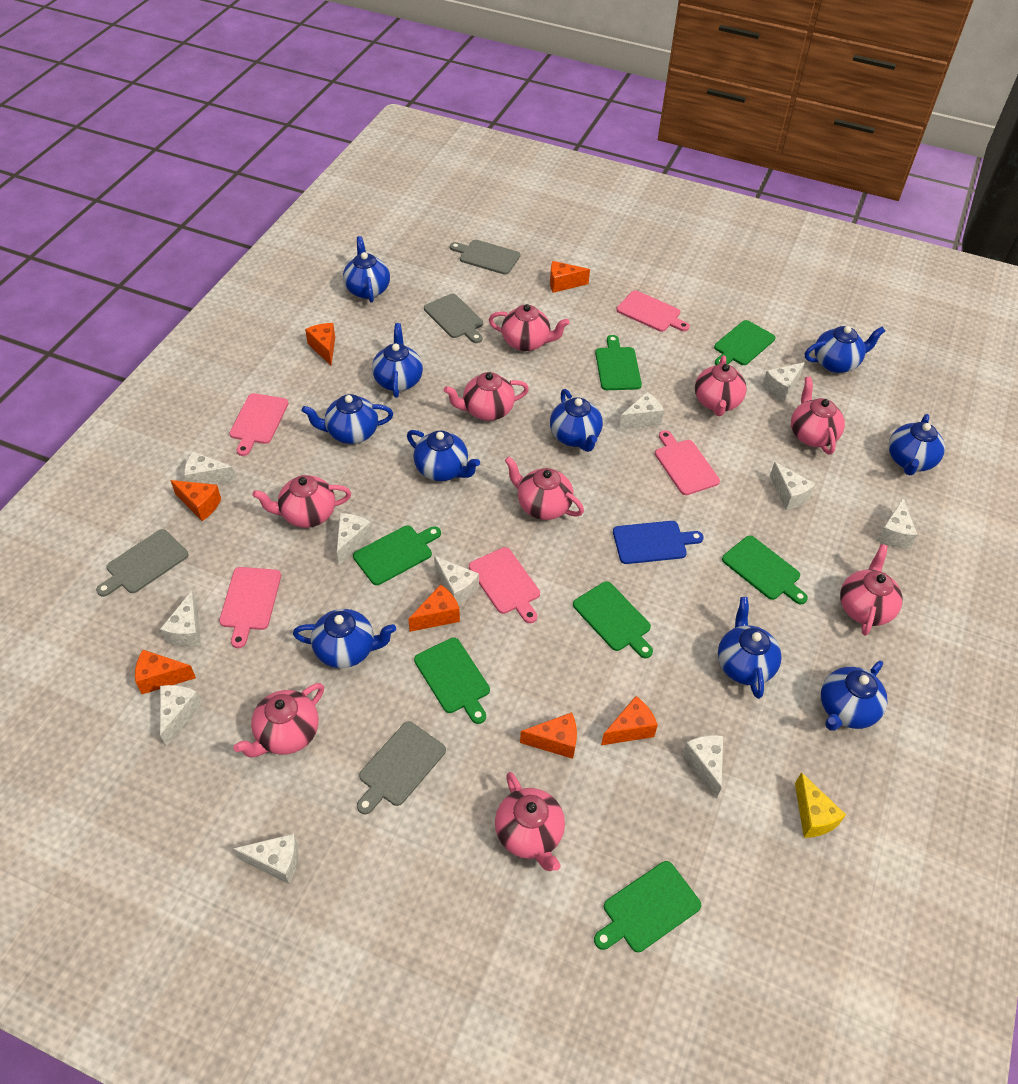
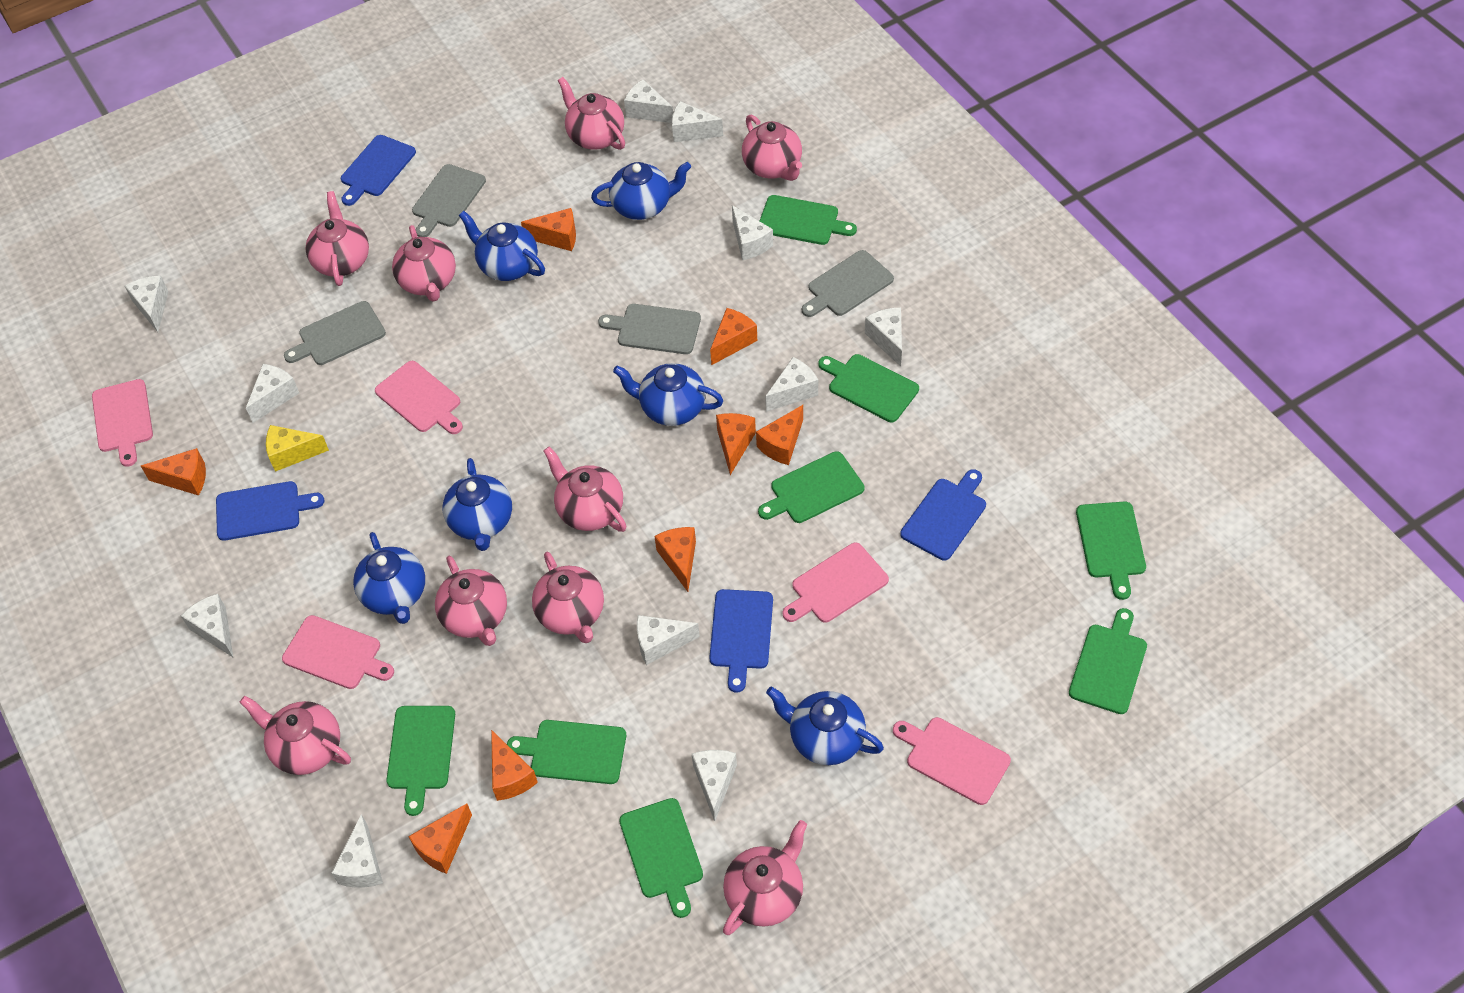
blue cutting board: [613,521,704,564] = 1 -> [216,481,325,541] [341,135,416,206] [709,589,773,693] [900,469,986,560] = 4
blue teapot: [293,609,396,668] [302,394,393,444] [343,236,390,303] [372,323,423,398] [407,430,480,481] [550,389,603,452] [718,597,782,699] [805,326,885,373] [821,661,887,731] [889,414,945,475] = 10 -> [353,532,425,624] [443,458,512,551] [459,211,545,281] [591,162,691,220] [613,363,723,426] [766,687,884,765] = 6
green cutting board: [353,525,441,585] [414,638,490,724] [573,581,653,658] [594,861,701,952] [595,335,642,390] [714,320,775,365] [722,536,808,605] = 7 -> [386,706,455,816] [507,720,626,784] [619,798,703,918] [758,451,865,523] [760,195,857,245] [819,354,919,422] [1069,608,1147,714] [1076,501,1146,600] = 8
orange cheese: [135,650,196,694] [170,480,221,521] [305,323,335,365] [409,584,460,632] [520,712,577,759] [550,261,590,293] [601,696,658,745] = 7 -> [141,448,206,495] [408,804,472,874] [491,730,538,801] [521,208,576,251] [654,527,696,592] [710,308,757,365] [716,413,756,475] [756,405,803,465] = 8

